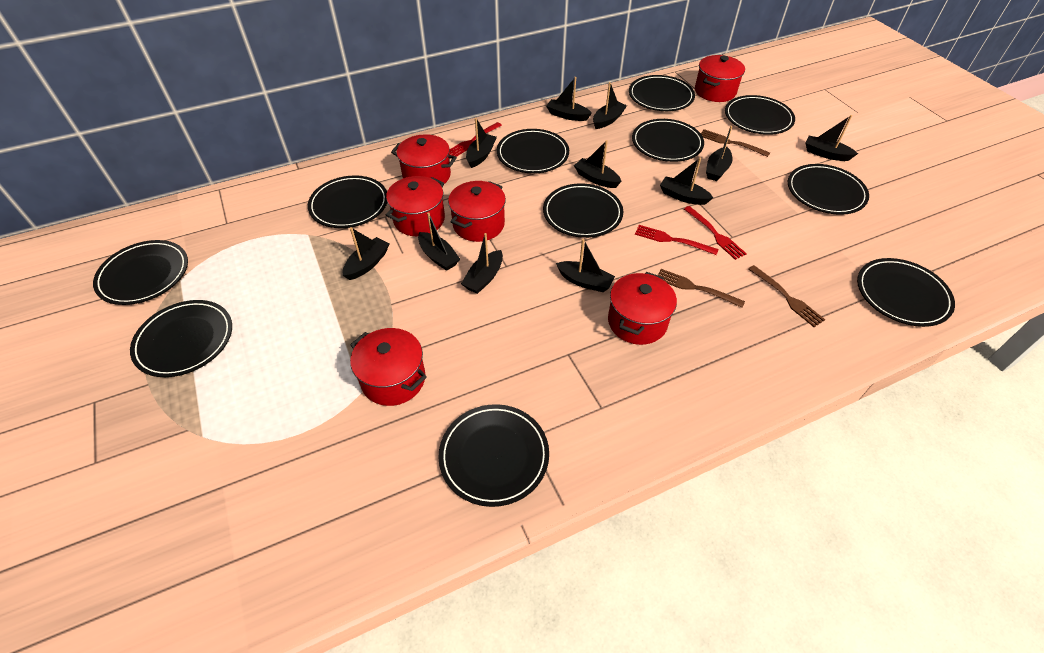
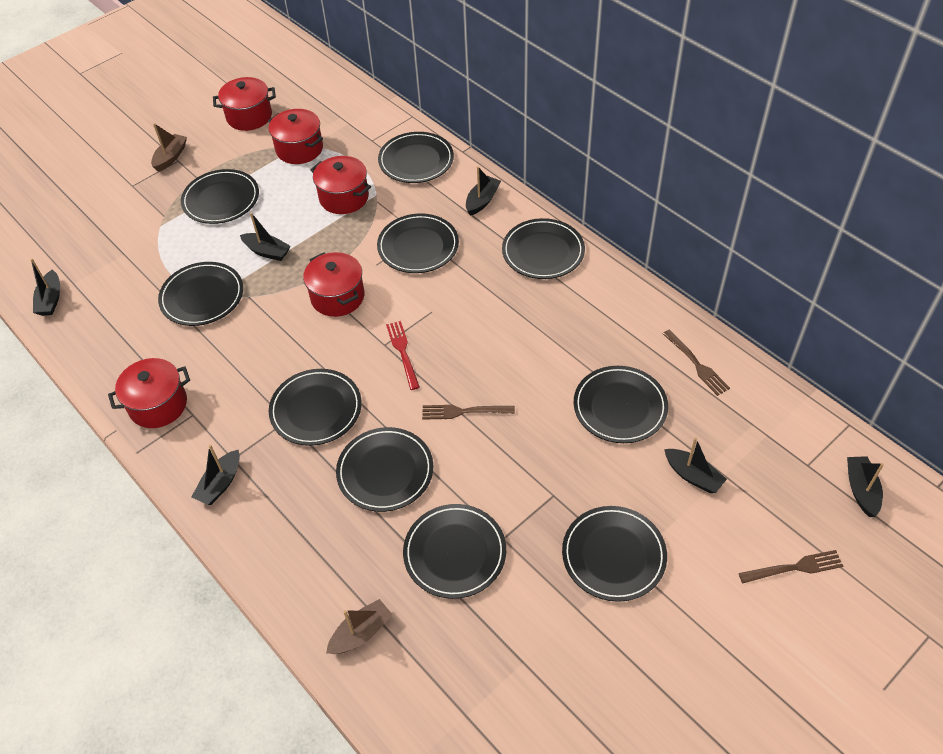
black boat: [343,227,390,280] [418,212,460,271] [461,233,503,294] [466,118,497,168] [546,77,592,121] [556,239,615,292] [574,140,622,188] [593,82,627,129] [660,158,713,205] [706,126,732,181] [806,115,858,161] = 11 -> [30,258,60,316] [192,445,240,505] [240,212,290,261] [466,166,501,216] [664,437,727,493] [847,456,884,517] = 6
black plate: [93,240,188,305] [130,300,232,377] [308,175,387,228] [438,404,549,507] [497,129,569,173] [543,183,623,238] [629,75,695,111] [632,119,704,162] [725,95,795,135] [788,164,869,215] [857,258,955,327] = 11 -> [158,262,243,326] [181,169,259,224] [269,369,362,446] [336,427,433,512] [377,214,459,273] [378,132,454,183] [403,504,506,599] [502,218,585,279] [562,506,667,602] [574,366,668,443] = 10
brown boat: none = 0 -> [151,123,187,172] [326,599,393,654] = 2
red fork: [449,122,502,157] [635,225,719,255] [684,206,747,260] = 3 -> [386,321,420,390] = 1
red pot: [350,328,427,406] [386,176,445,236] [391,134,457,184] [448,181,506,242] [608,272,677,345] [695,55,745,102] = 6 -> [108,358,190,428] [213,77,276,131] [268,109,323,164] [303,252,364,317] [310,156,371,214] = 5

